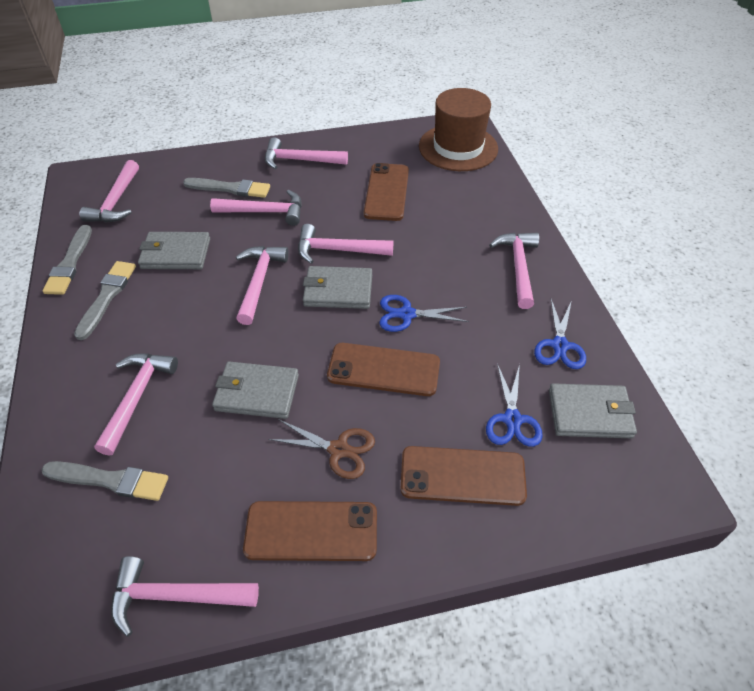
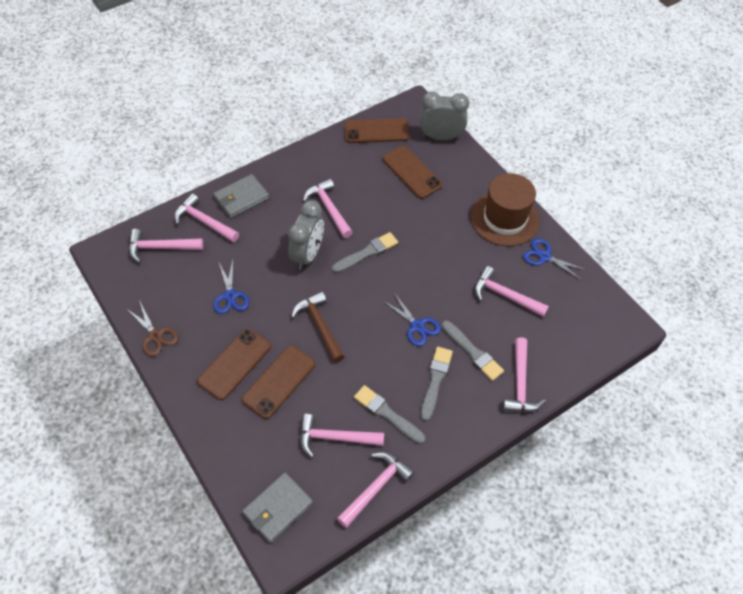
brown hammer: none = 0 -> [291,291,345,363] = 1
grey clock: none = 0 -> [288,200,324,270] [419,92,469,140] = 2
grey wallet: [138,232,210,269] [212,362,299,419] [303,266,372,309] [549,383,637,438] = 4 -> [214,174,269,218] [242,473,313,543] = 2
pink hammer: [80,160,139,223] [94,354,178,456] [111,556,259,637] [210,190,302,226] [236,246,289,325] [265,137,348,169] [298,224,394,264] [489,233,539,309] = 8 -> [129,229,203,263] [174,193,239,242] [300,414,384,458] [303,179,353,238] [337,452,415,528] [475,266,549,317] [503,337,546,412] = 7

